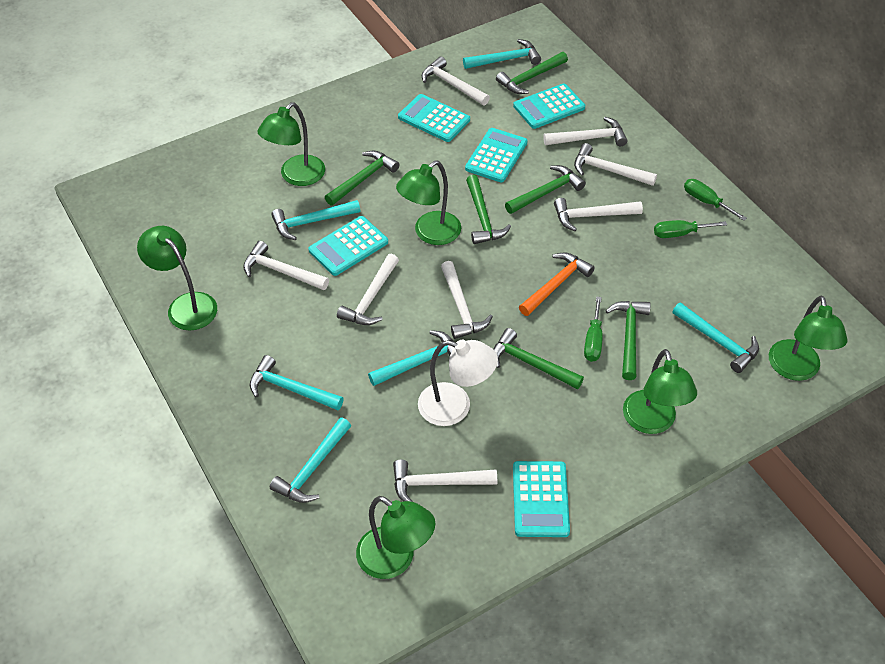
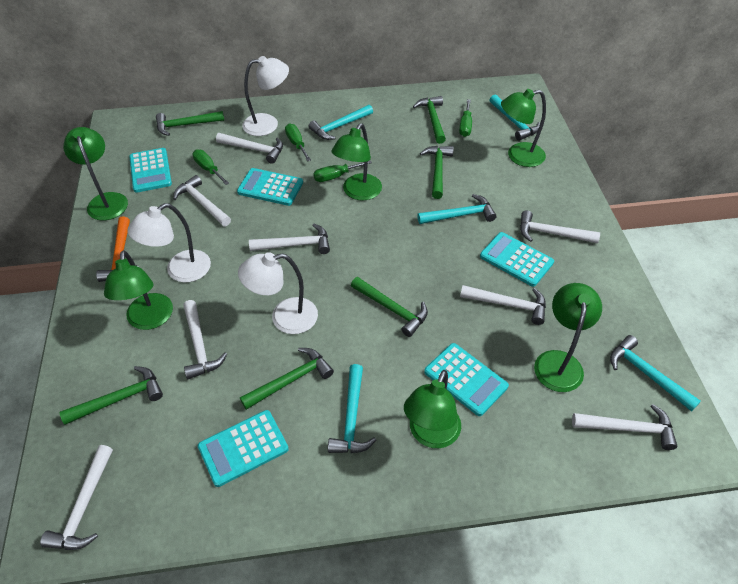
green screwdriver: [584,296,603,362] [654,220,727,238] [684,179,747,221] = 3 -> [193,149,229,185] [285,123,311,162] [313,160,372,182] [459,99,472,137] = 4
turquoise hammer: [250,355,344,410] [270,417,351,503] [271,200,360,240] [368,330,455,386] [463,39,541,69] [672,302,759,373] = 6 -> [308,105,373,140] [328,364,376,453] [417,194,497,224] [490,95,540,141] [610,335,701,412] = 5
white lamp: [418,340,498,426] = 1 -> [127,203,211,283] [238,252,318,334] [242,56,289,136] = 3

